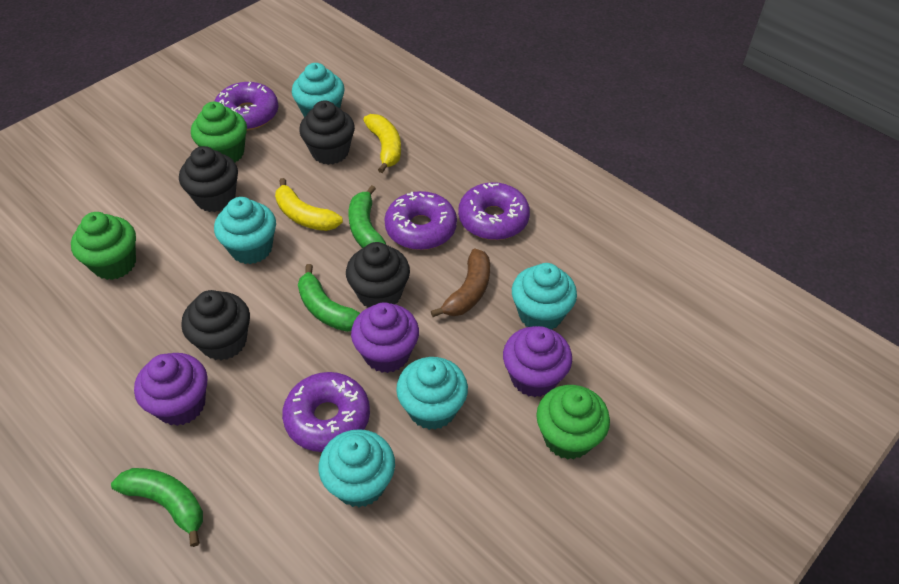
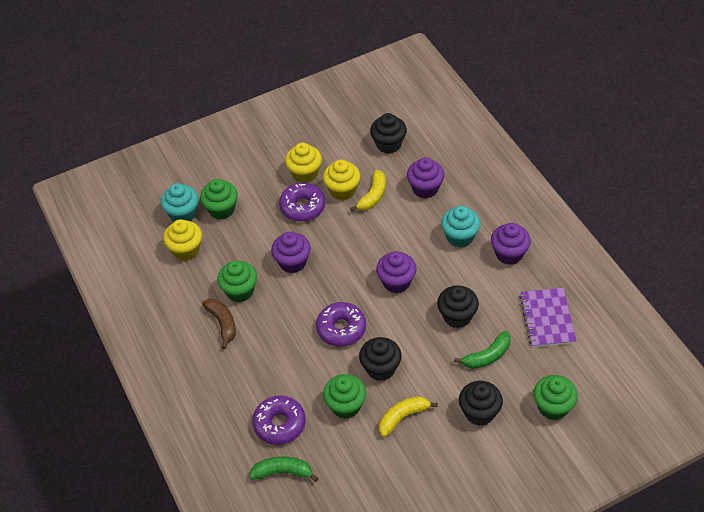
green banana: [111,468,203,547] [298,264,360,332] [349,185,386,248] = 3 -> [249,456,318,482] [454,331,510,369] = 2
green cupcake: [71,212,136,280] [191,102,247,163] [536,385,610,460] = 3 -> [200,179,238,220] [217,261,257,302] [323,374,366,419] [533,375,578,420] = 4
purple cupcake: [134,353,207,426] [351,302,419,373] [503,326,572,397] = 3 -> [271,232,311,273] [376,251,416,294] [407,157,444,198] [491,223,531,265] = 4
purple donut: [214,82,279,130] [282,372,370,452] [384,191,457,250] [458,182,530,240] = 4 -> [252,395,306,445] [279,183,325,222] [316,302,366,347] = 3
purple notebook: none = 0 -> [520,288,577,348] = 1
turquoise cupcake: [214,197,276,264] [292,63,345,117] [319,429,395,507] [396,357,468,430] [512,263,577,330] = 5 -> [161,183,199,222] [441,206,480,247] = 2
yellow cupcake: none = 0 -> [163,219,202,261] [285,143,322,183] [323,160,360,201] = 3

